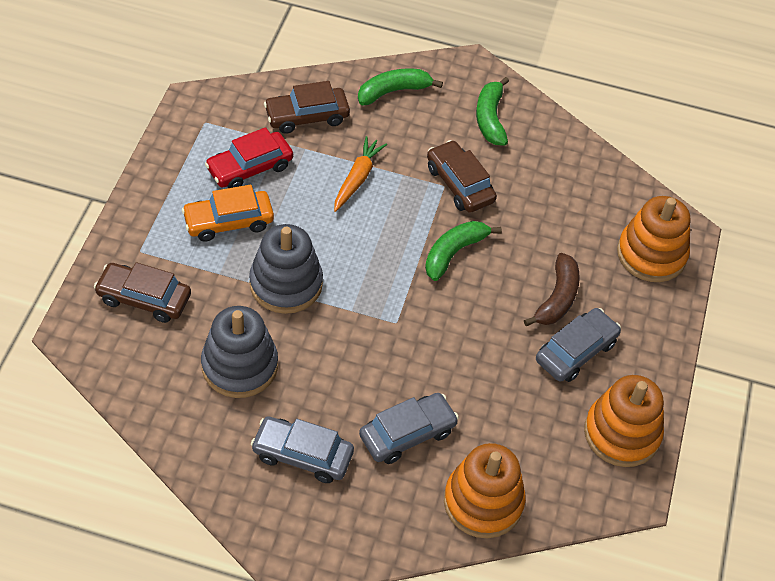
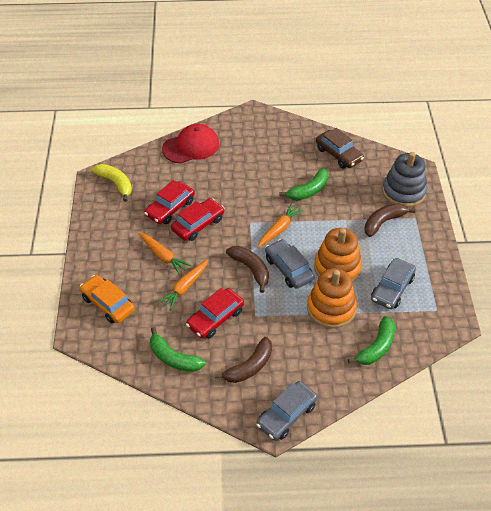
brown banana: [524,253,580,326] = 1 -> [214,337,272,383] [226,246,269,293] [364,203,416,237] = 3
brown car: [94,262,191,323] [264,81,350,134] [427,140,497,213] = 3 -> [316,128,364,169] = 1
grey stacking toy: [201,306,278,398] [249,224,323,314] = 2 -> [382,152,427,208] = 1
orange carrot: [334,136,387,212] = 1 -> [138,233,191,275] [158,259,208,310] [258,203,304,248] = 3
orange stacking toy: [444,443,526,538] [584,375,664,467] [617,196,691,282] = 3 -> [307,268,357,329] [314,228,362,283] = 2
red cap: none = 0 -> [162,124,219,164] = 1
red car: [205,127,293,188] = 1 -> [144,180,195,224] [171,198,224,241] [186,288,244,339] = 3
yellow banana: none = 0 -> [92,164,132,202] = 1

